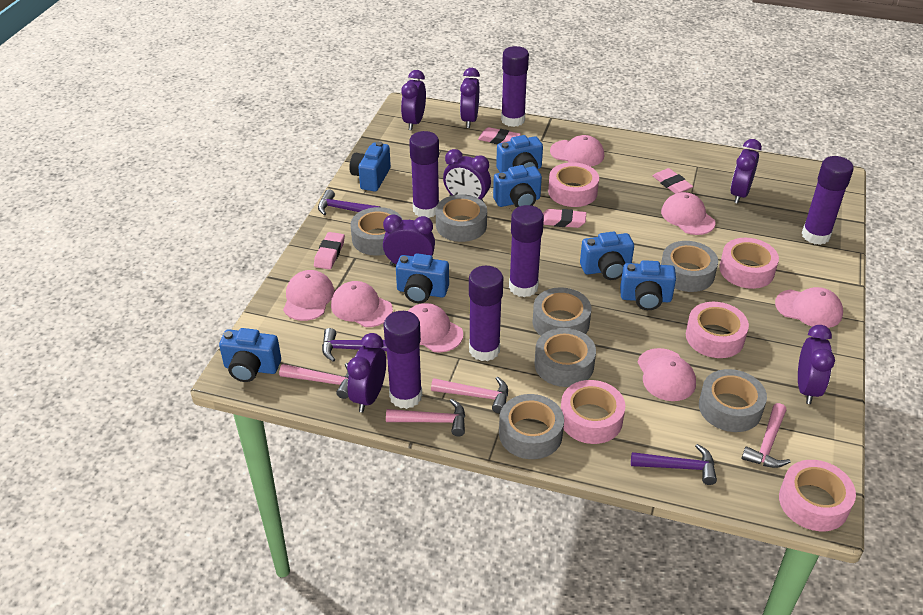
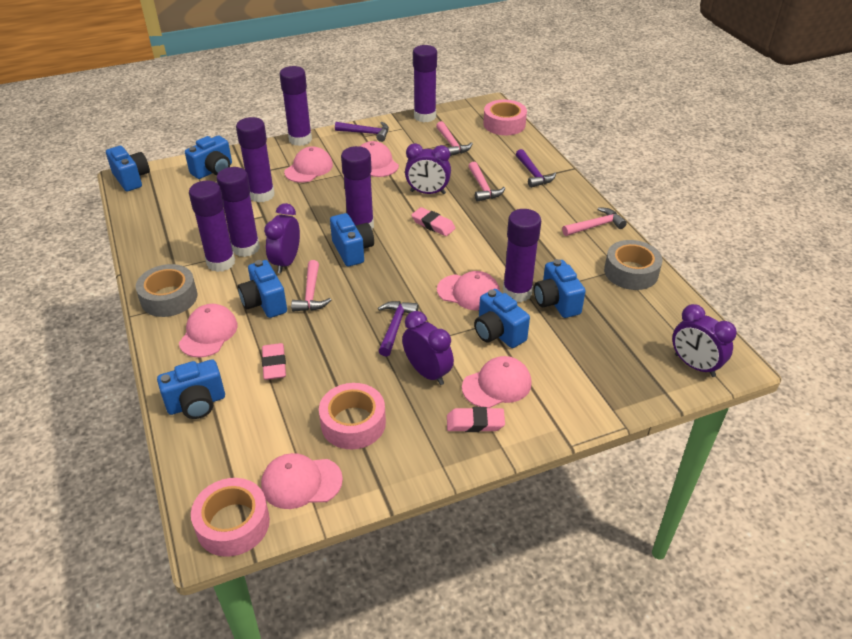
grey tape: [351,207,403,256] [436,194,487,242] [499,394,564,459] [533,287,591,336] [534,328,596,387] [661,241,718,292] [699,369,767,432] = 7 -> [136,264,197,317] [604,240,662,290] = 2
pink cap: [283,270,334,321] [331,281,393,327] [408,303,463,353] [550,135,604,167] [637,348,696,401] [661,192,716,235] [775,287,843,328] = 7 -> [179,304,238,358] [261,453,343,509] [284,146,333,183] [360,141,399,177] [437,271,500,310] [462,356,532,408] = 6
pink eraser: [314,232,345,269] [478,127,521,144] [543,209,586,228] [653,168,693,194] = 4 -> [262,343,286,380] [411,207,456,236] [447,407,505,432] = 3
pink tape: [548,162,599,207] [561,380,625,444] [686,302,749,358] [719,238,779,289] [779,460,856,531] = 5 -> [191,478,270,557] [319,383,386,449] [483,100,527,135] = 3
purple clock: [347,333,386,412] [383,214,435,265] [401,70,426,130] [443,149,491,202] [460,68,480,128] [730,139,762,204] [798,325,835,404] = 7 -> [264,203,300,273] [402,311,454,385] [405,143,451,194] [672,304,737,377] = 4
purple glue stick: [384,311,422,409] [409,131,439,218] [469,266,504,361] [501,46,529,127] [509,205,544,297] [802,156,854,245] = 6 -> [189,181,235,272] [216,167,260,257] [236,117,275,202] [280,66,312,146] [341,146,374,229] [413,45,437,122] [503,209,541,302] = 7

